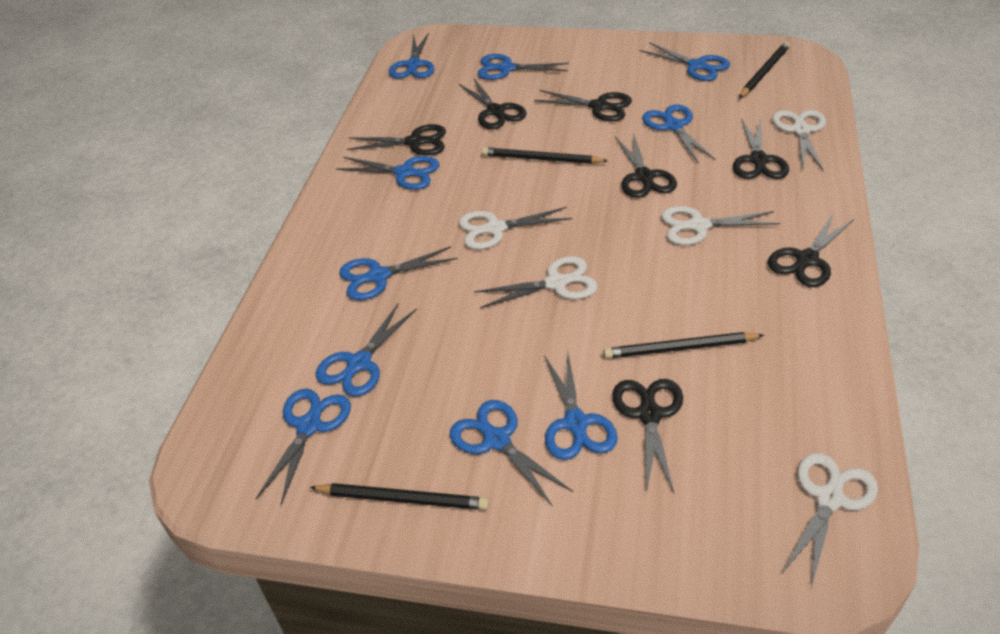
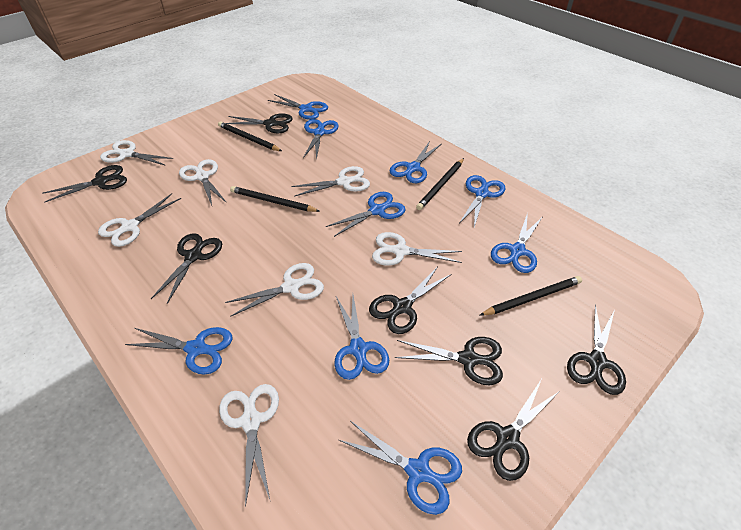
blue scissors: [256,389,351,506] [316,303,417,397] [336,156,439,190] [339,246,457,301] [389,33,434,79] [450,400,573,507] [478,54,569,80] [544,351,618,460] [640,42,730,81] [642,105,716,163] = 10 -> [125,327,232,375] [267,94,328,120] [303,119,339,160] [326,192,406,237] [335,295,389,380] [339,421,462,515] [389,141,441,183] [460,175,506,227] [491,213,542,273] = 9
white scissors: [458,207,572,250] [474,256,598,308] [661,206,780,245] [772,110,826,171] [782,453,878,588] = 5 -> [98,193,181,247] [100,140,173,166] [179,159,227,205] [219,384,279,507] [225,263,324,317] [291,166,370,197] [372,232,462,266] = 7

